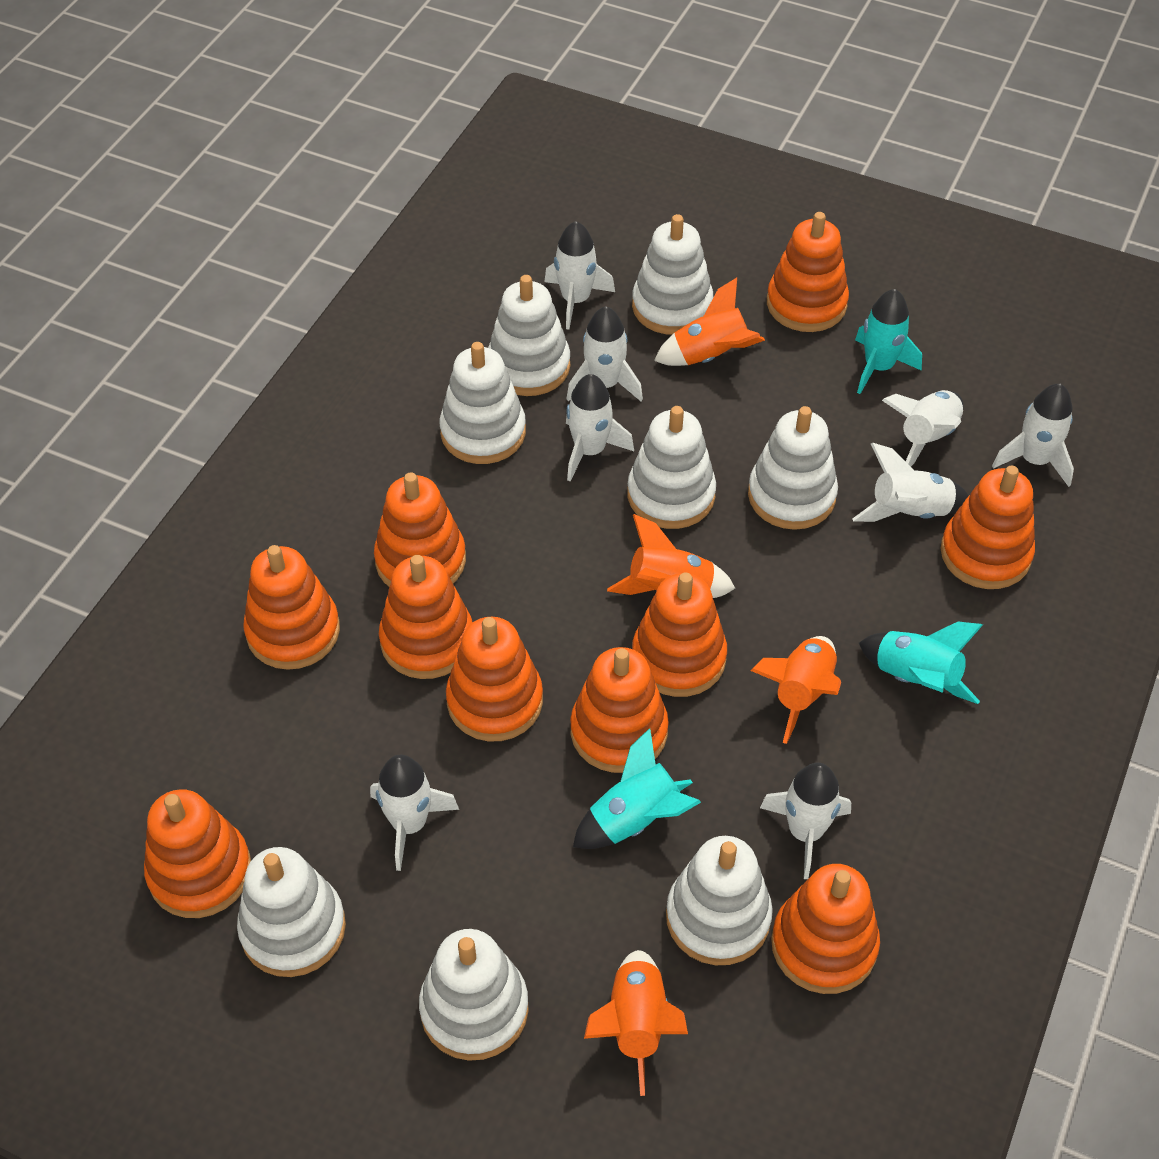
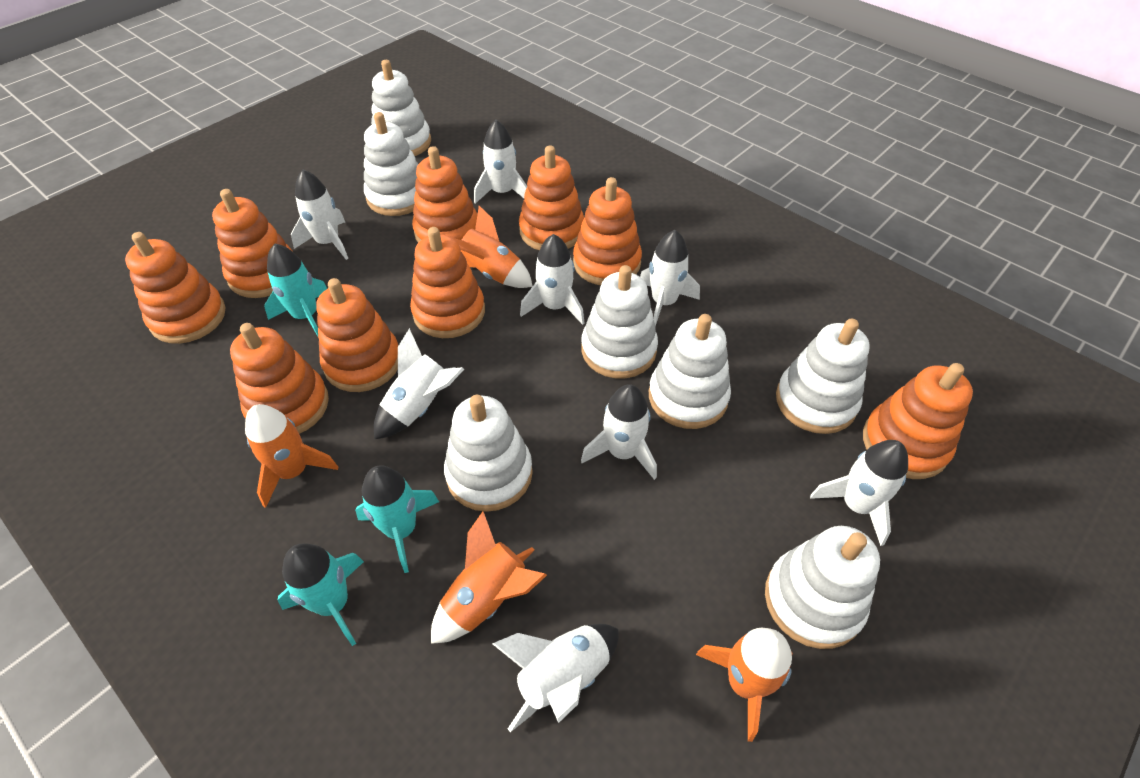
orange stacking toy: [144,789,251,918] [243,545,340,670] [374,472,466,587] [379,555,473,679] [446,617,543,741] [570,647,669,773] [632,572,727,697] [767,212,849,332] [771,864,880,994] [940,465,1035,589] = 10 -> [125,232,225,344] [212,189,293,298] [230,323,329,434] [316,278,398,392] [410,227,485,338] [412,146,477,243] [519,146,584,250] [573,177,642,285] [863,363,973,479] = 9
white stacking toy: [237,847,346,977] [419,929,529,1061] [439,342,526,464] [488,275,570,396] [627,406,716,529] [632,214,713,335] [666,836,773,965] [748,406,838,530] = 8 -> [364,112,418,216] [371,60,431,156] [444,395,533,512] [581,265,658,378] [649,314,731,429] [765,526,880,649] [776,318,870,434] = 7

